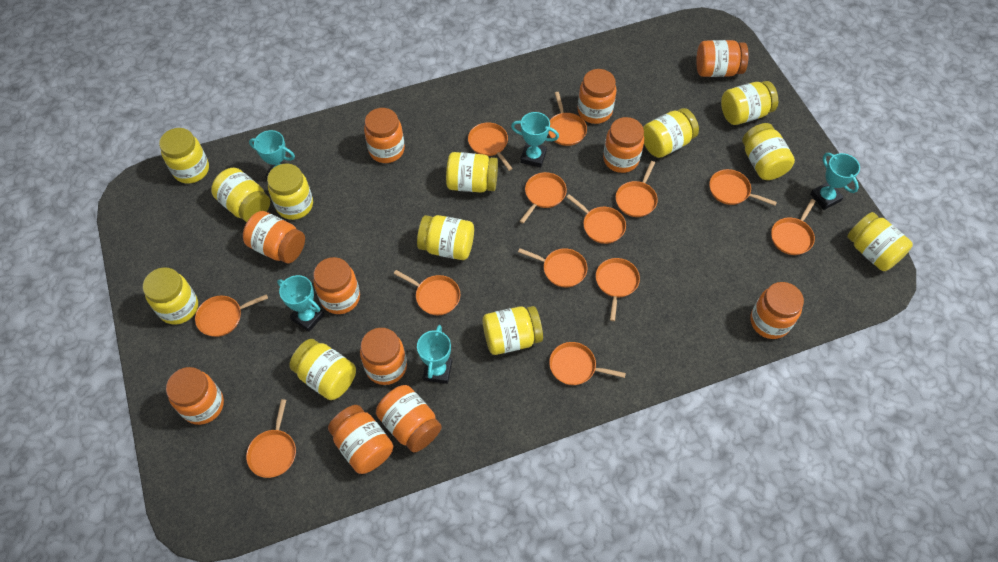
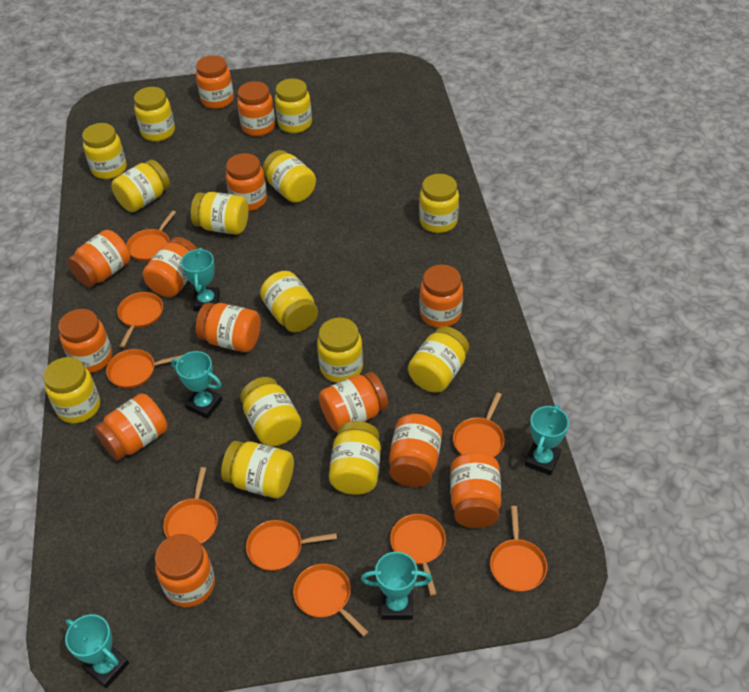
orange jar: [166,367,224,425] [243,211,305,263] [313,257,360,314] [328,405,393,474] [360,328,407,385] [364,108,405,163] [376,385,442,453] [578,69,616,124] [603,117,644,173] [696,40,749,77] [750,282,804,339] = 11 -> [58,309,112,373] [67,230,131,287] [94,393,168,461] [143,237,197,297] [155,534,215,607] [195,303,261,352] [196,55,234,109] [226,153,267,211] [237,81,275,136] [319,372,388,432] [389,414,442,487] [420,264,463,328] [450,452,501,528] = 13
orange pan: [195,294,268,337] [246,399,296,478] [394,270,460,315] [468,122,513,171] [518,248,587,288] [520,172,567,223] [549,92,587,146] [549,342,626,385] [567,194,626,244] [596,258,640,321] [616,161,658,217] [709,169,777,206] [771,199,816,255] = 13 -> [106,349,182,389] [117,292,163,347] [127,210,176,261] [163,467,218,545] [246,520,337,571] [293,564,368,636] [390,514,446,596] [453,393,505,457] [490,506,547,592] = 9
yellow jar: [143,267,198,325] [159,128,209,184] [211,167,270,222] [267,163,313,220] [289,339,356,400] [417,215,474,260] [446,152,498,193] [483,306,543,355] [643,108,699,158] [721,81,778,125] [742,123,795,180] [847,212,913,271] = 12 -> [43,357,100,423] [82,123,127,179] [111,160,170,212] [134,87,175,142] [191,192,249,235] [221,441,294,498] [240,377,301,446] [260,271,318,332] [262,150,316,203] [275,78,312,133] [317,317,363,383] [329,421,381,495] [408,326,469,393] [419,174,459,233] = 14

